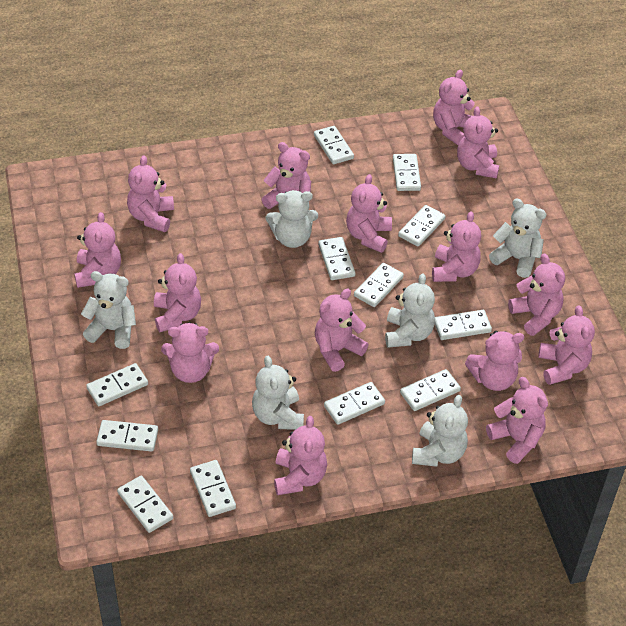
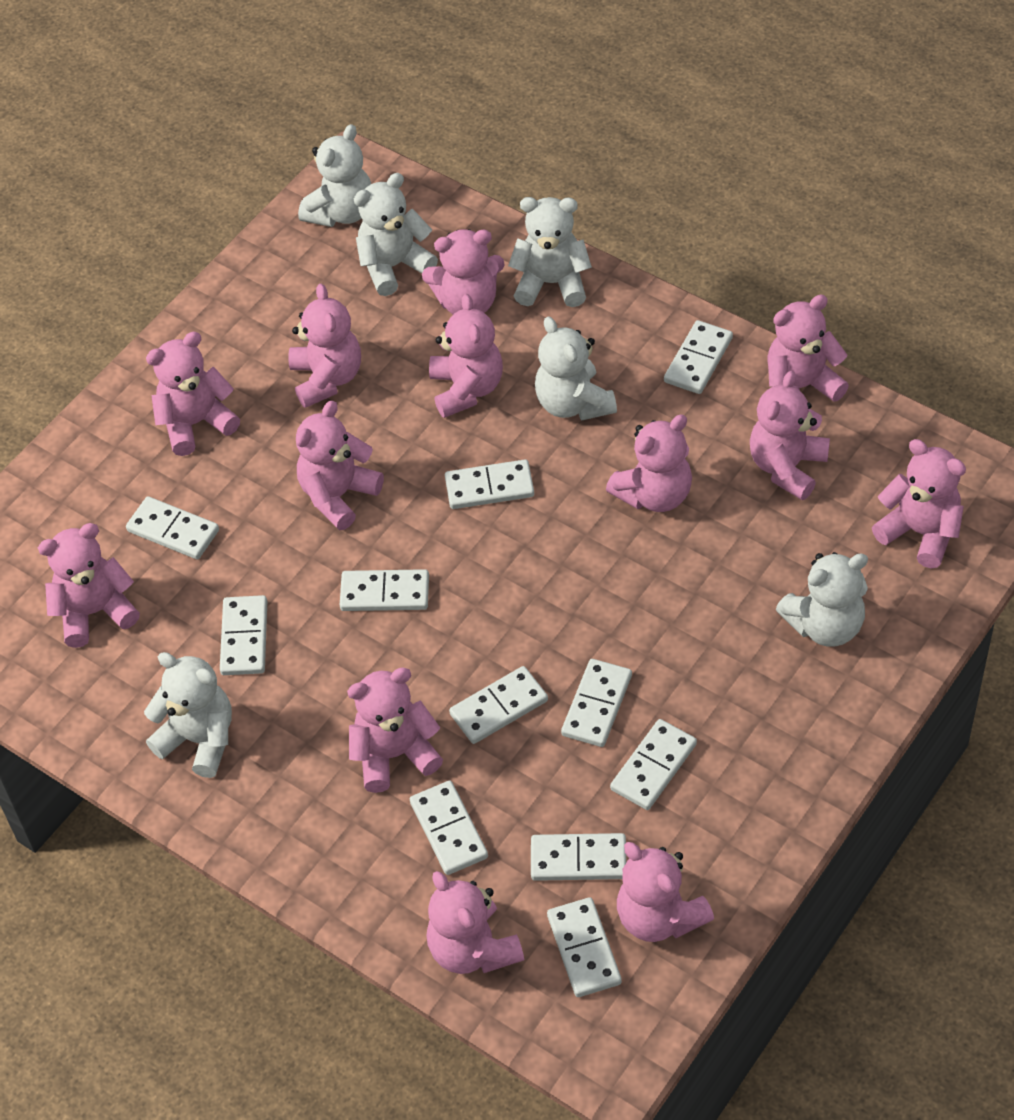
pink teddy bear: [74,212,121,288] [127,155,174,232] [154,253,201,332] [161,322,219,383] [262,142,311,209] [274,416,327,495] [315,289,368,372] [346,174,392,253] [432,211,481,282] [433,69,475,145] [457,106,499,178] [465,331,524,391] [486,377,548,464] [508,253,565,336] [538,305,595,385] = 15 -> [38,523,140,648] [146,332,240,456] [289,284,361,408] [296,401,384,530] [347,667,443,793] [422,229,505,315] [427,871,524,974] [429,294,503,418] [606,415,692,512] [617,842,714,942] [750,371,830,500] [768,295,849,402] [872,439,966,568] = 13
white domino: [86,363,148,406] [96,420,158,452] [117,476,173,533] [190,460,236,517] [314,126,354,164] [318,237,355,280] [324,382,385,425] [354,263,404,307] [393,154,421,191] [398,205,446,247] [400,369,461,411] [435,310,492,340] = 12 -> [126,496,219,560] [220,595,267,675] [340,569,429,611] [410,781,488,875] [445,459,534,509] [449,666,548,744] [531,833,626,881] [547,897,622,997] [561,659,632,747] [610,719,697,810] [664,320,733,394] = 11

